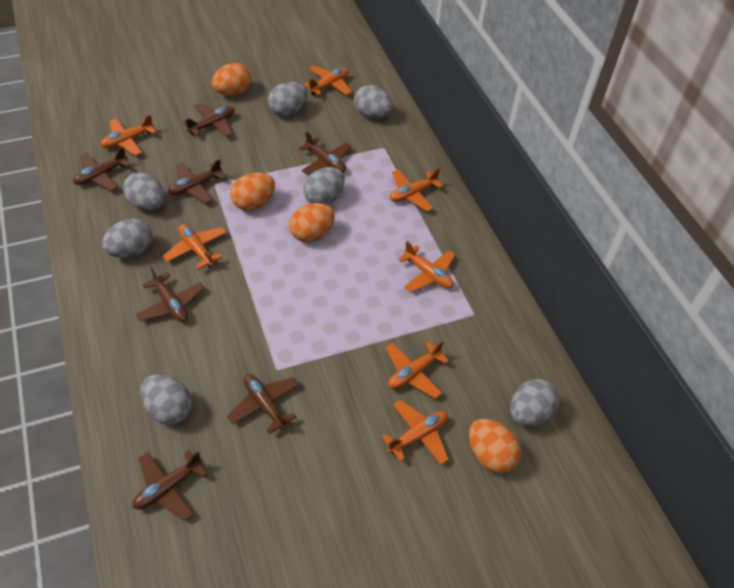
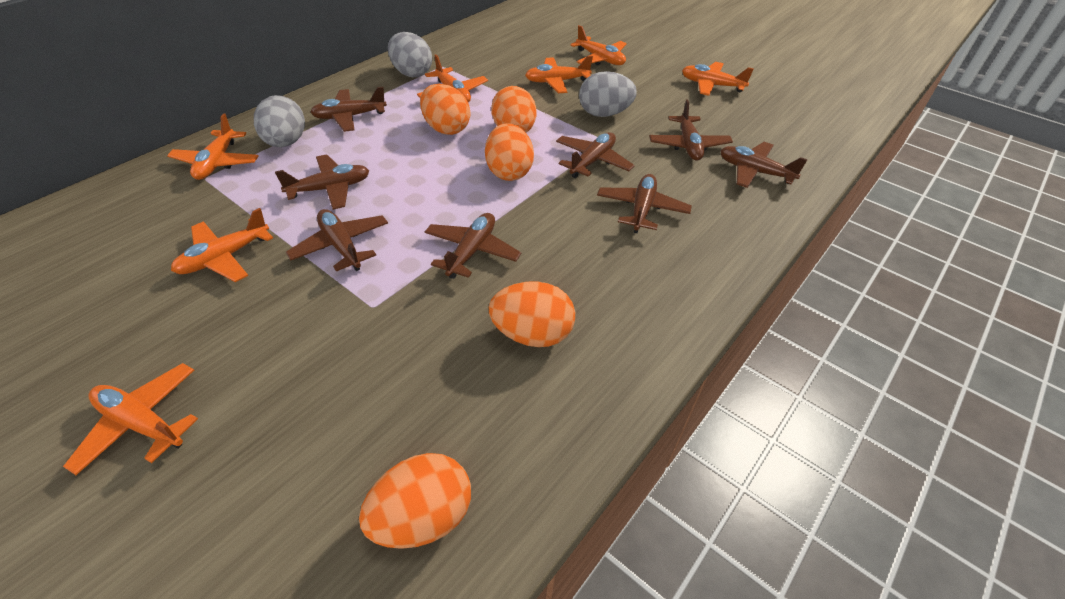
brown plane: [73,147,130,191] [132,450,207,521] [136,267,205,322] [168,159,225,204] [183,103,235,137] [227,374,299,434] [299,131,351,175] = 7 -> [275,154,369,210] [286,209,388,271] [310,87,387,132] [425,213,521,279] [556,132,635,178] [597,174,692,233] [649,100,733,161] [720,142,808,188] = 8
grey egg: [102,219,152,258] [123,172,165,210] [140,374,192,425] [268,82,308,116] [304,167,345,205] [354,85,393,119] [510,379,559,427] = 7 -> [254,95,305,147] [388,32,432,77] [579,71,637,117] = 3
orange egg: [212,63,251,96] [230,173,275,211] [289,203,335,242] [469,419,521,473] = 4 -> [359,453,471,549] [420,84,470,135] [485,123,534,181] [489,281,575,347] [491,86,536,133] = 5

